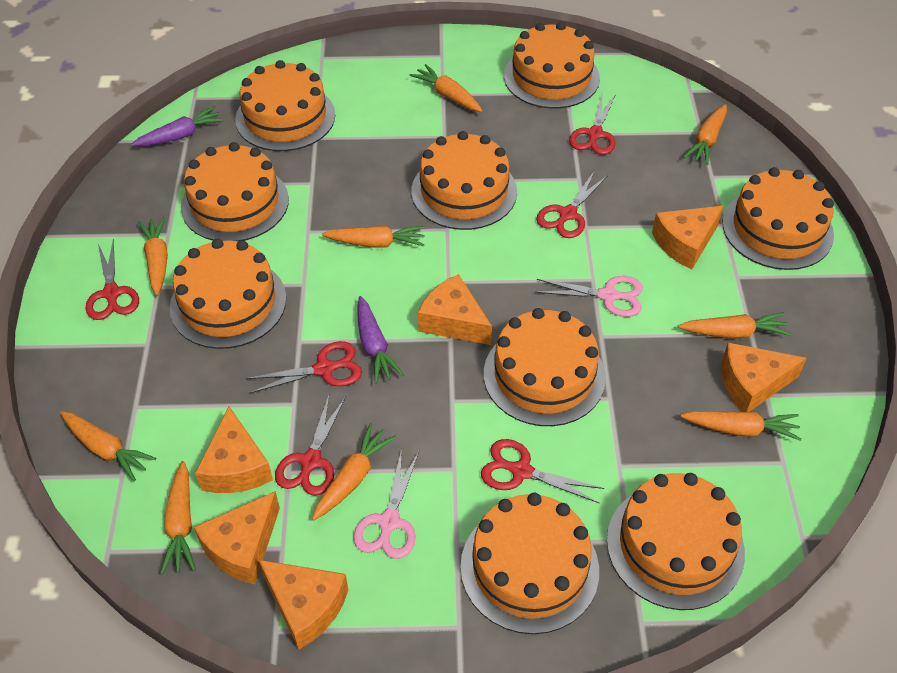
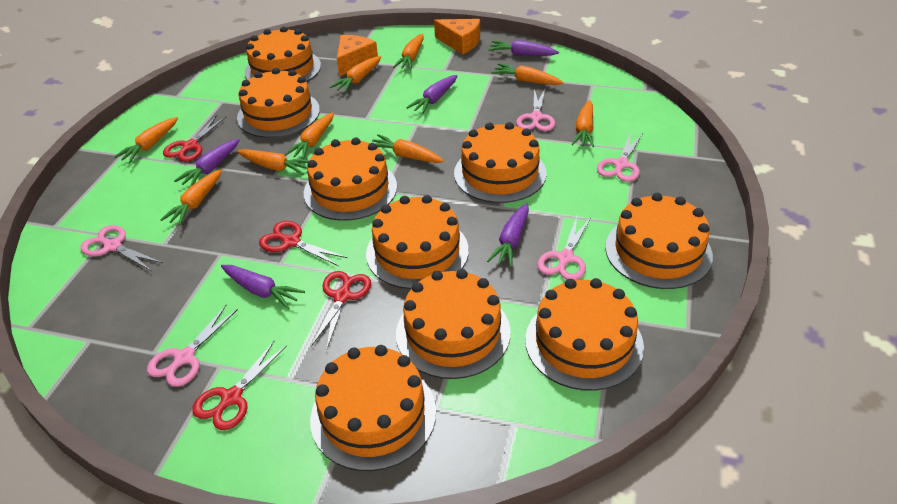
orange cheese: [194,491,280,585] [195,406,273,493] [259,560,348,650] [418,274,492,345] [652,206,724,269] [721,343,807,412] = 6 -> [337,35,378,77] [434,19,480,55] = 2
pink scissors: [353,448,419,559] [535,276,643,317] = 2 -> [80,225,163,271] [147,305,238,387] [516,88,555,131] [537,216,591,280] [597,131,643,182] = 5
purple carrot: [131,106,224,146] [357,296,404,384] = 2 -> [174,139,240,187] [221,265,305,309] [406,75,458,114] [487,203,529,267] [488,40,559,56] = 5
red scissors: [85,239,139,320] [246,341,362,393] [275,395,346,496] [481,439,604,503] [536,171,608,238] [569,94,616,155] = 6 -> [163,115,226,162] [192,341,287,430] [259,221,347,266] [311,271,371,348] = 4

